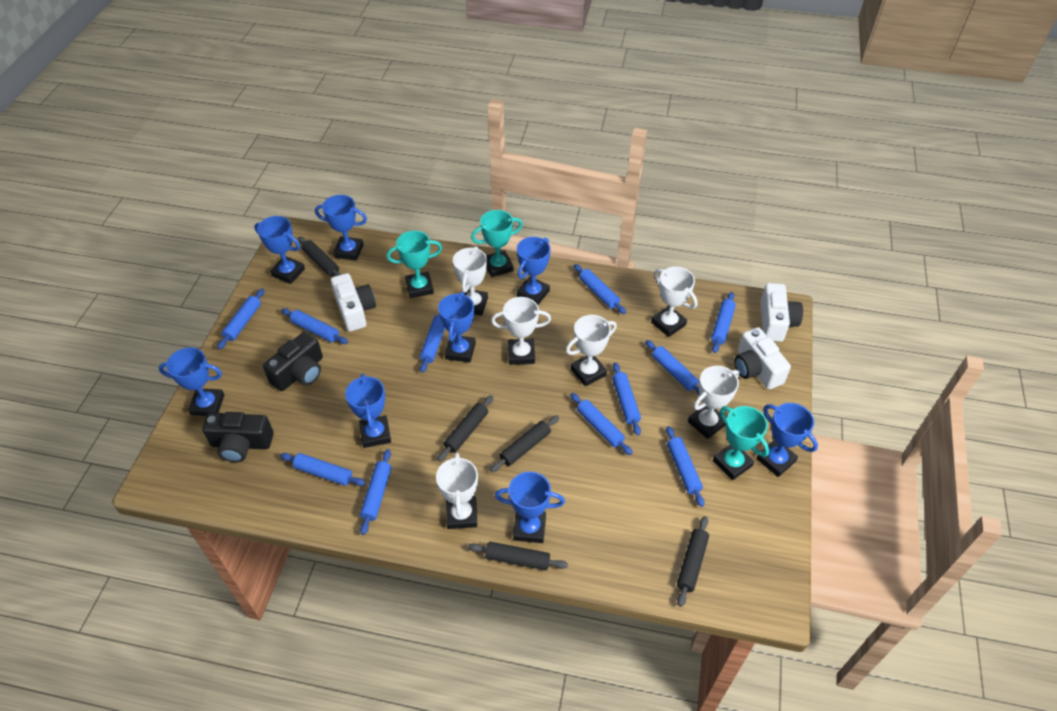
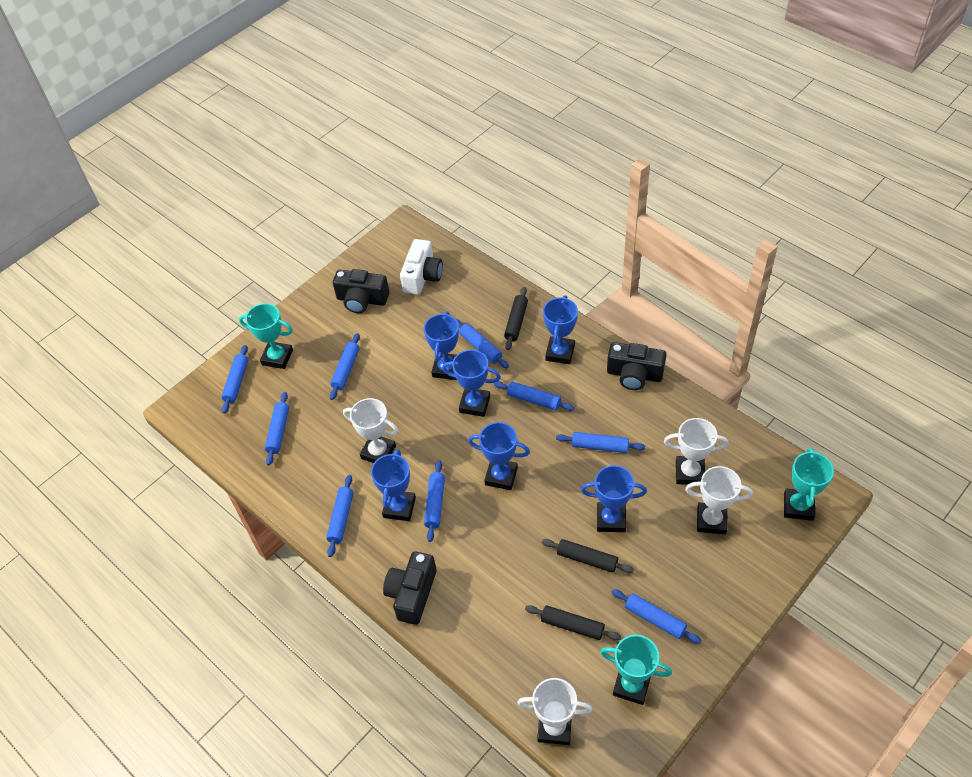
black camera: [202,412,274,462] [263,332,323,391] = 2 -> [333,269,389,313] [383,551,437,625] [607,342,667,390] = 3
black rolling pin: [298,237,342,276] [438,395,493,462] [468,542,568,570] [490,415,559,472] [677,516,709,607] = 5 -> [504,287,528,350] [525,605,621,640] [542,539,634,573] = 3
blue rolling pin: [217,289,264,349] [280,453,366,486] [281,308,348,344] [360,449,392,535] [420,315,445,373] [570,393,633,455] [574,264,626,314] [612,362,641,435] [645,340,700,396] [666,426,704,507] [711,292,736,353] = 11 -> [221,345,248,413] [265,392,289,465] [326,475,354,557] [330,333,360,400] [424,460,445,542] [456,319,509,369] [494,381,575,411] [556,432,645,453] [612,589,701,644] = 9
blue trophy: [158,347,224,416] [254,216,305,284] [315,195,367,261] [345,374,391,448] [438,292,476,363] [495,472,565,543] [517,237,551,305] [756,403,818,477] = 8 -> [371,449,416,521] [424,311,459,380] [442,350,501,417] [468,422,530,490] [543,295,578,364] [581,465,647,532] = 6
white camera: [331,273,376,332] [734,327,791,389] [760,283,803,342] = 3 -> [400,239,443,295] = 1
white trophy: [436,453,478,529] [453,246,488,315] [491,297,551,365] [566,315,617,386] [651,267,698,337] [688,366,739,439] = 6 -> [343,398,398,463] [517,678,592,745] [664,418,729,485] [685,466,753,534] = 4

